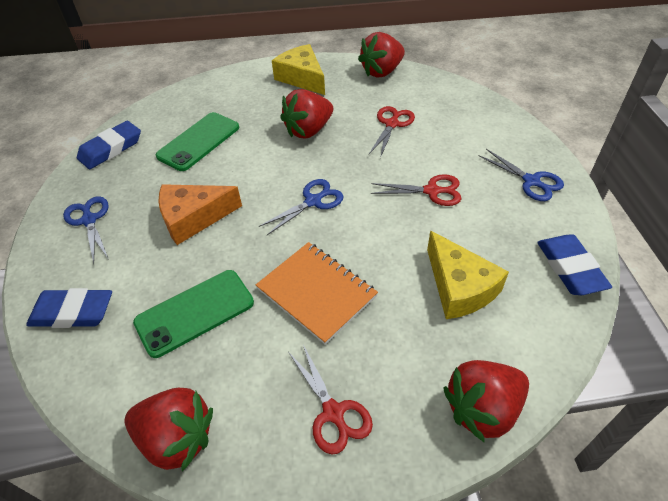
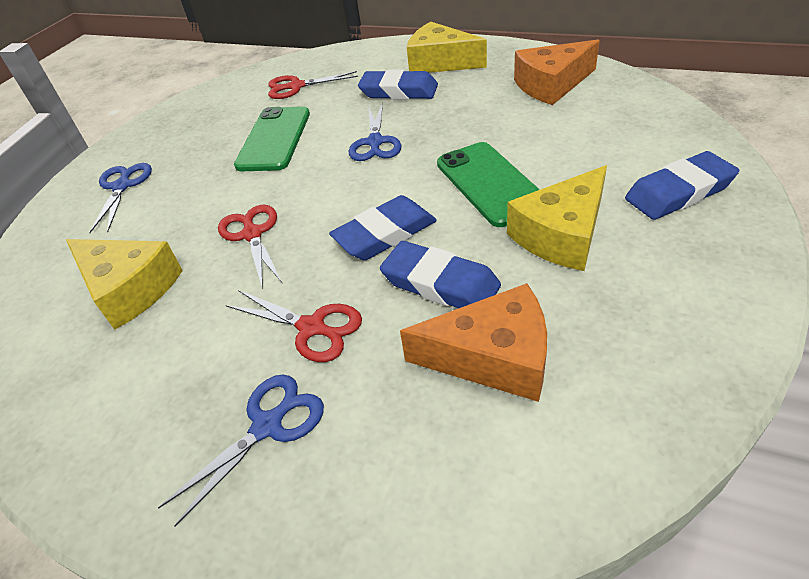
blue eraser: [26,288,112,328] [77,121,141,169] [537,234,612,295] = 3 -> [329,195,437,260] [358,69,438,100] [380,241,501,308] [625,151,739,220] = 4
orange cheese: [158,184,242,245] = 1 -> [400,283,547,402] [514,40,600,105] = 2
orange notebook: [256,242,378,345] = 1 -> none = 0
red strawberry: [125,388,213,472] [280,89,333,138] [358,32,405,78] [443,360,529,443] = 4 -> none = 0
yellow cheese: [272,44,325,95] [427,231,509,319] = 2 -> [66,239,183,330] [407,22,487,73] [507,165,607,271] = 3

